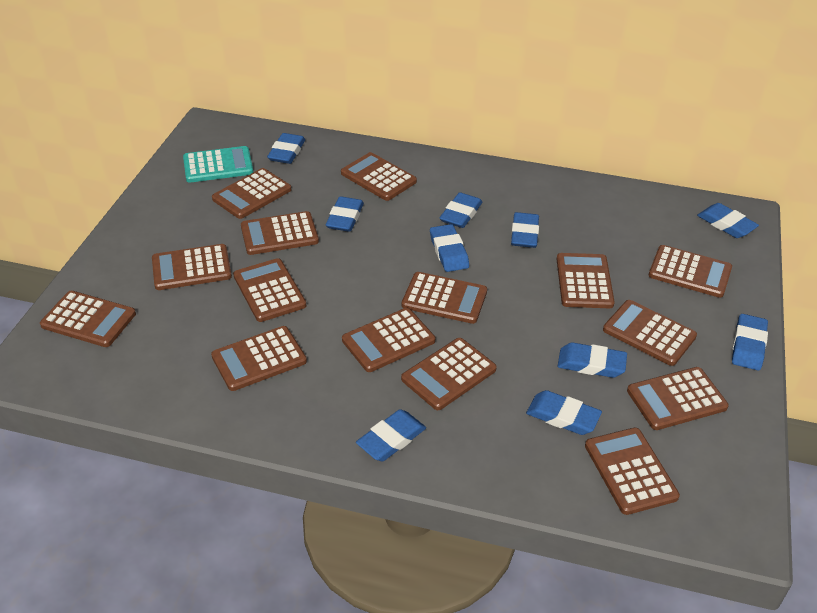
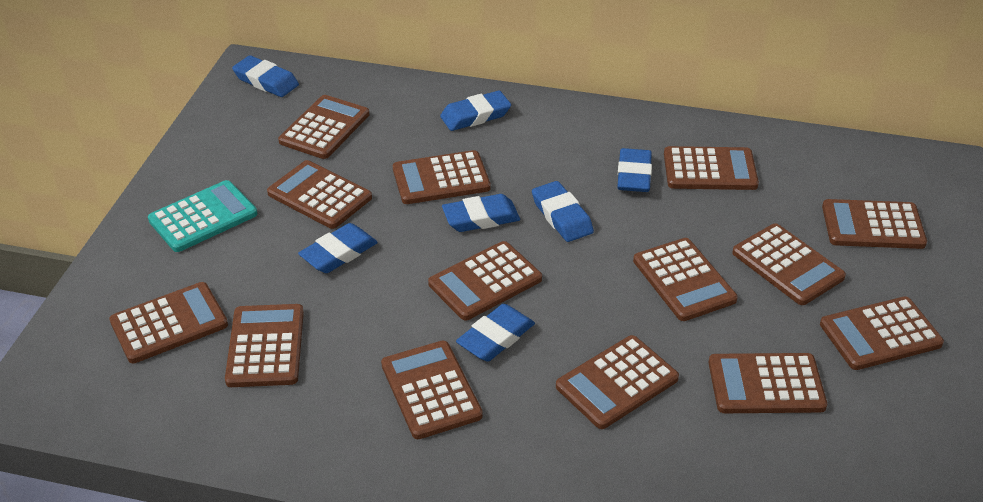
blue eraser: [267,133,305,164] [326,196,364,232] [356,409,426,461] [430,224,469,272] [440,192,482,228] [511,212,539,248] [526,390,602,435] [558,342,627,378] [697,203,759,238] [732,314,768,371] = 10 -> [232,55,299,97] [298,223,378,273] [440,91,511,131] [442,194,520,232] [456,304,535,361] [532,181,594,242] [617,148,652,192] = 7
brown calculator: [40,291,136,347] [152,244,232,290] [211,326,307,391] [212,168,291,219] [233,258,306,322] [241,211,319,255] [341,152,417,201] [342,308,435,372] [401,338,497,410] [402,272,487,324] [557,253,615,308] [585,428,680,515] [603,300,697,366] [627,367,729,430] [649,245,732,298] = 15 -> [109,282,228,363] [225,304,304,387] [267,160,372,229] [278,95,369,159] [381,341,483,439] [393,150,491,204] [428,241,542,320] [556,335,679,429] [633,238,738,321] [664,146,759,190] [709,353,827,413] [732,223,846,305] [820,297,944,370] [822,199,927,249] = 14

